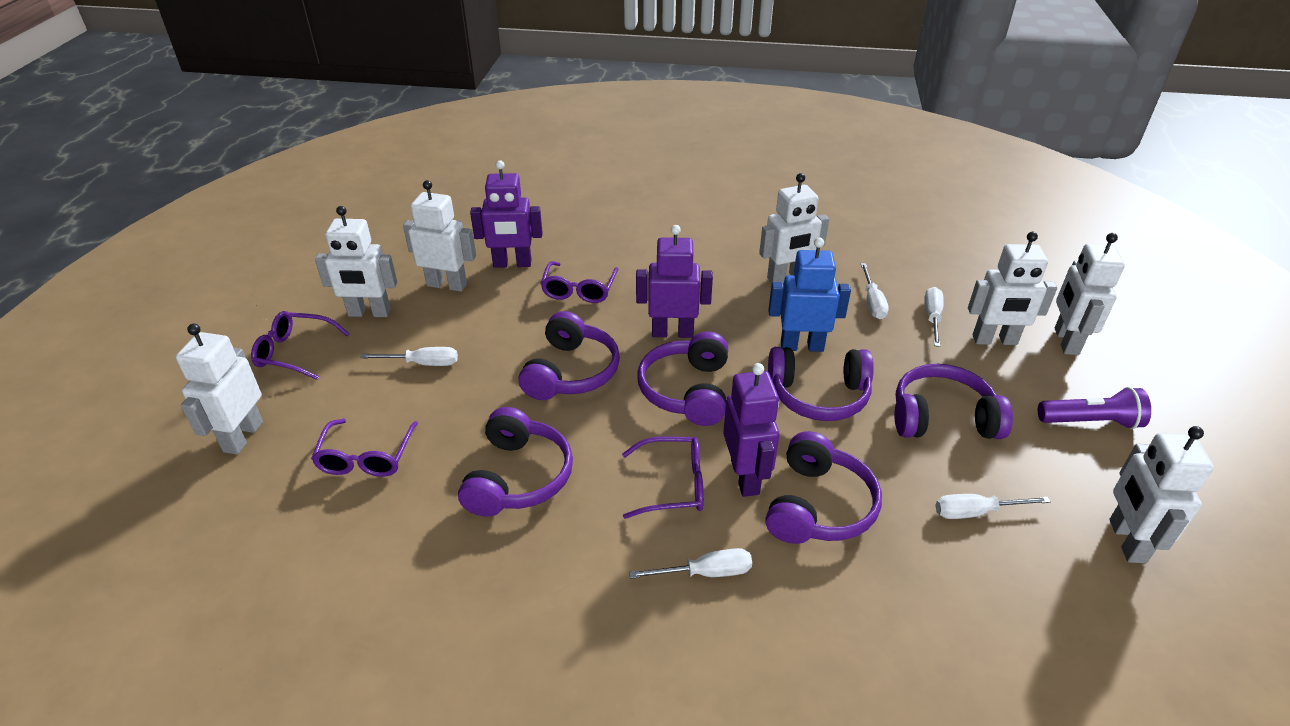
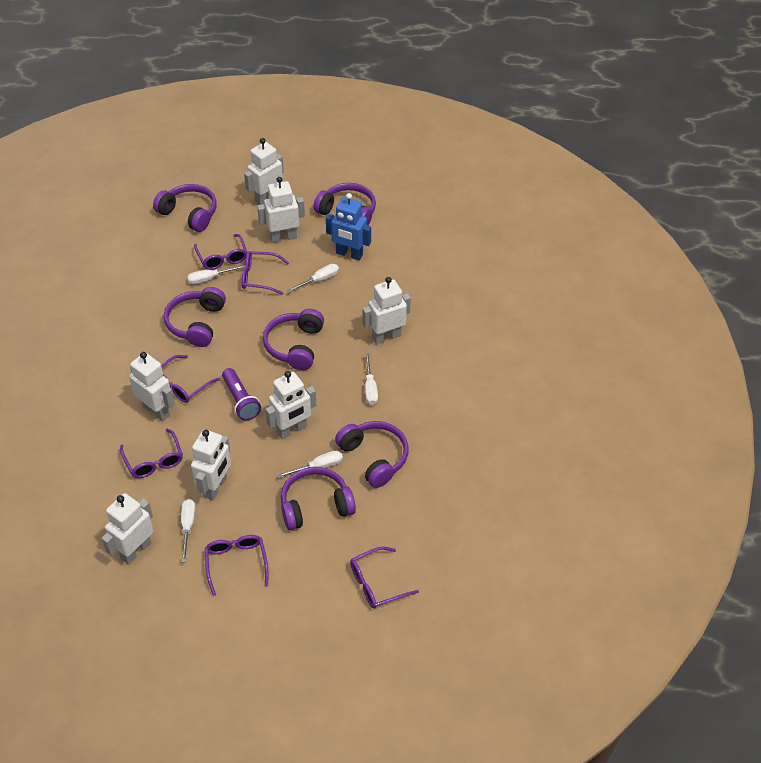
purple glasses: [251,311,350,380] [311,419,418,477] [540,261,618,303] [622,437,704,519] = 4 -> [120,428,183,478] [161,355,220,403] [194,234,247,270] [205,535,268,596] [242,251,289,295] [350,547,419,608] = 6
purple robot: [470,160,543,268] [636,225,713,338] [723,363,780,497] = 3 -> none = 0

